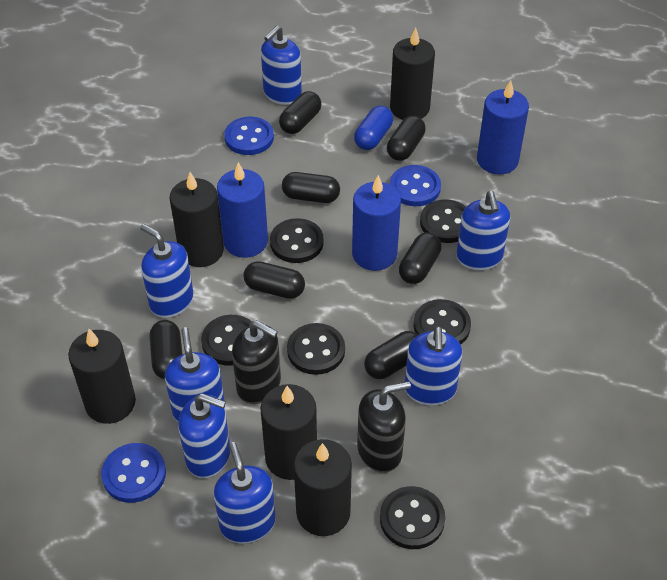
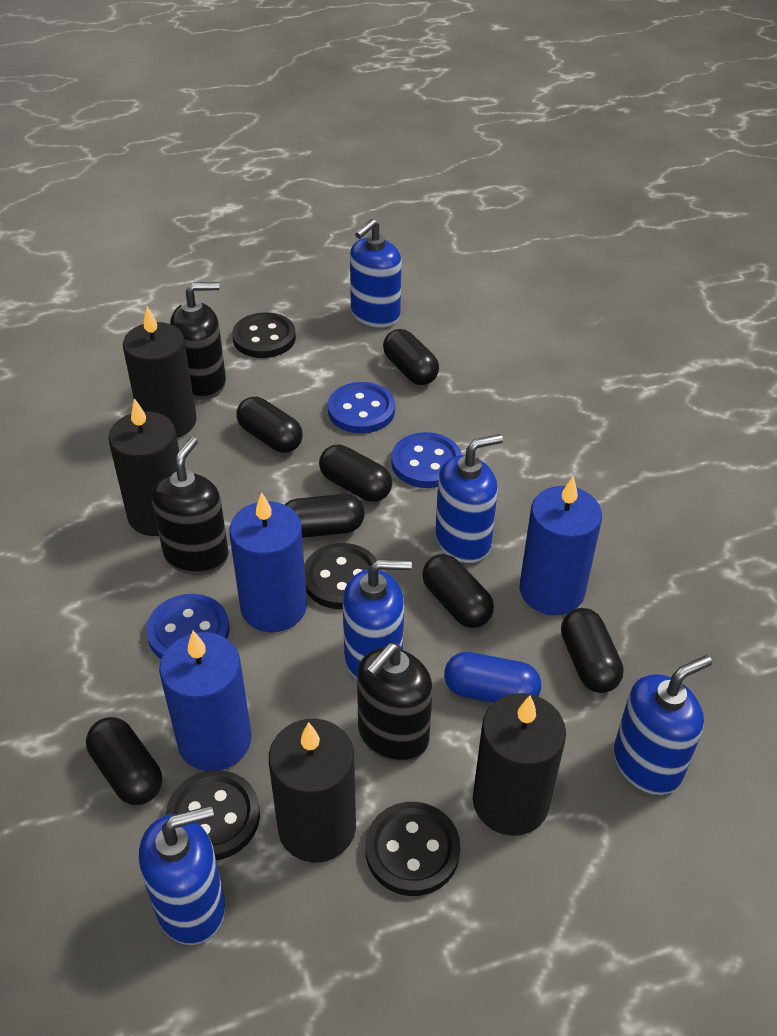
black button: [201,315,252,366] [270,218,324,263] [287,323,345,375] [380,486,445,549] [414,299,471,345] [420,199,466,243] = 6 -> [165,770,260,860] [232,312,296,358] [304,543,377,609] [366,802,460,896] = 4
black candle: [68,329,136,424] [170,172,224,267] [260,384,317,480] [294,439,352,536] [390,28,435,120] = 5 -> [108,398,179,536] [123,307,197,438] [269,719,356,863] [473,693,566,836] = 4
black soap dispenser: [232,320,281,404] [357,381,411,473] = 2 -> [152,437,229,575] [170,282,226,400] [357,643,433,762] = 3
blue soap dispenser: [140,224,194,318] [165,327,225,422] [178,393,230,478] [214,442,276,544] [261,25,302,105] [405,326,462,405] [456,191,510,270] = 7 -> [139,805,225,945] [343,559,412,679] [350,219,401,328] [435,434,503,563] [614,655,712,795] = 5

